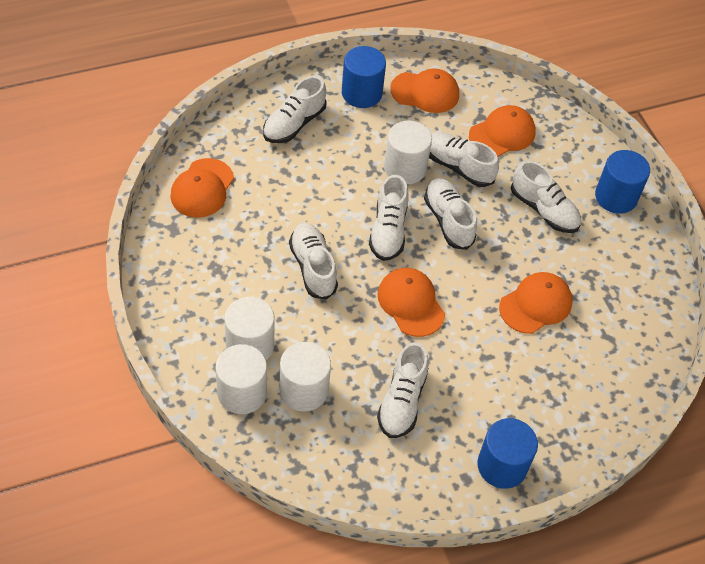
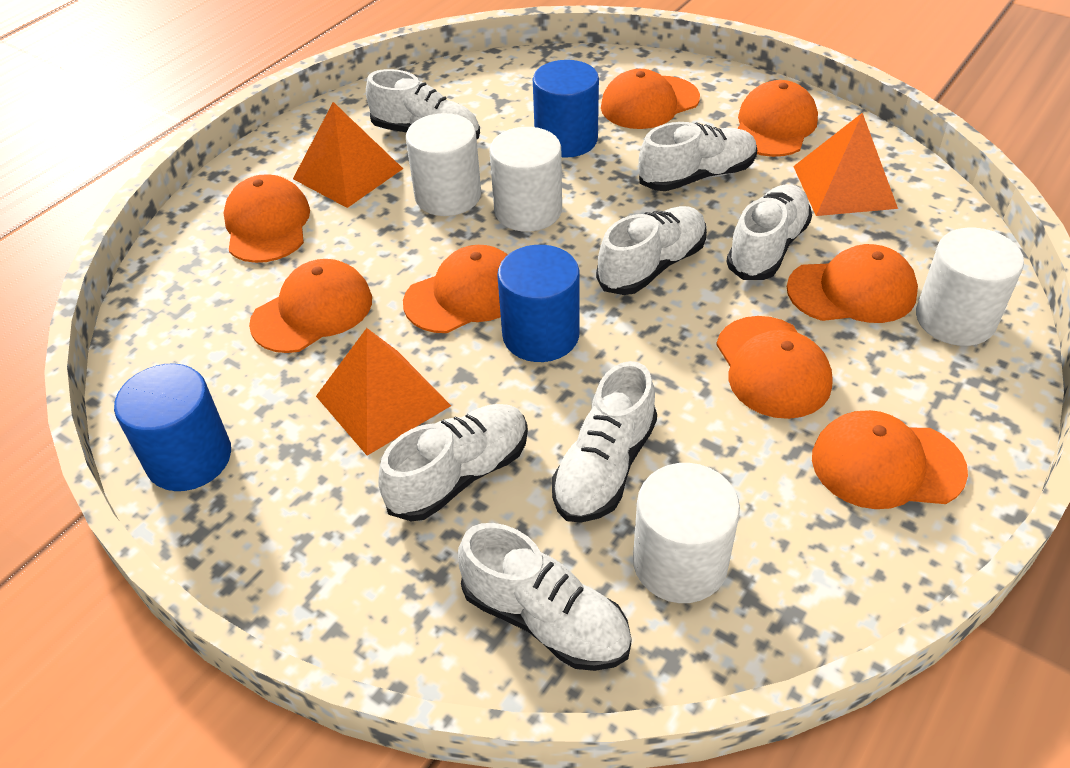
orange cap: [170,158,234,218] [378,268,445,337] [390,68,459,113] [469,105,536,157] [499,272,573,334] = 5 -> [224,175,310,263] [249,259,372,353] [403,245,508,333] [601,69,700,129] [716,316,833,419] [737,80,818,157] [787,244,918,323] [812,410,968,509] = 8
orange pyramid: none = 0 -> [293,102,403,208] [316,328,451,456] [793,113,898,216] = 3

